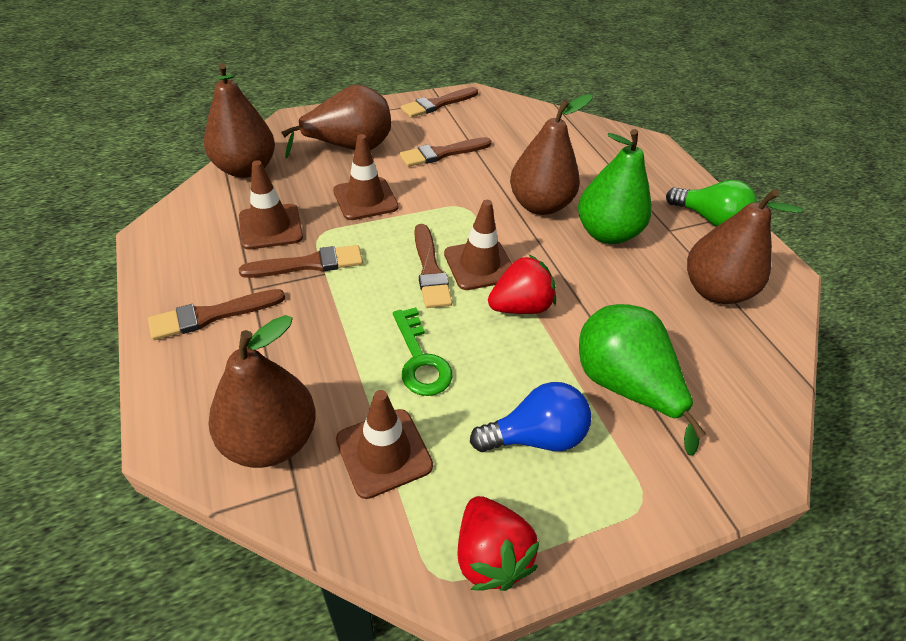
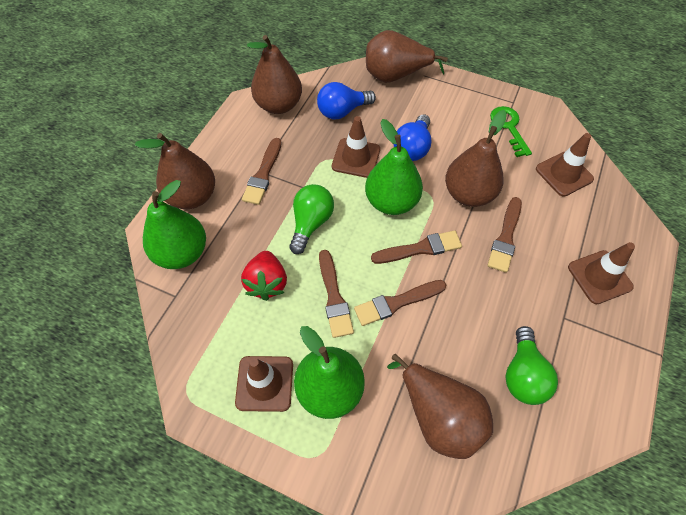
blue light bulb: [470,382,591,452] = 1 -> [317,82,376,120] [393,114,431,161] = 2
green light bulb: [666,180,757,227] = 1 -> [289,184,334,254] [505,326,558,405] = 2
green pear: [578,129,652,244] [579,304,706,456] = 2 -> [143,180,206,269] [294,326,365,419] [365,119,423,215] = 3
red strawberry: [457,496,540,591] [488,255,556,314] = 2 -> [241,251,287,301] = 1

